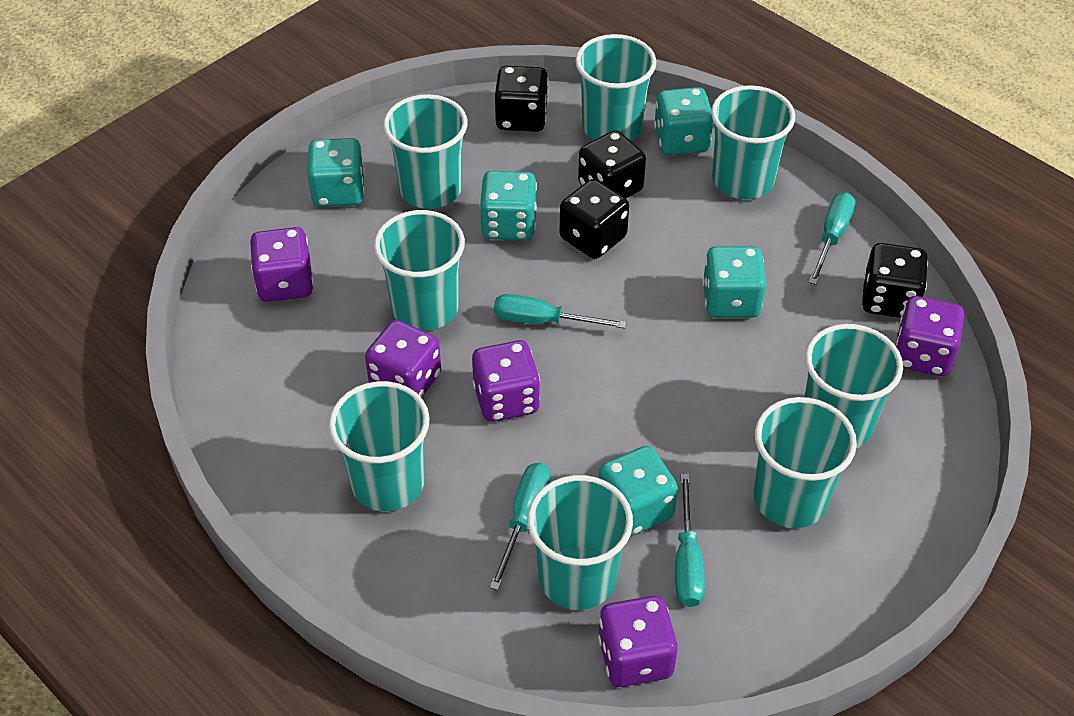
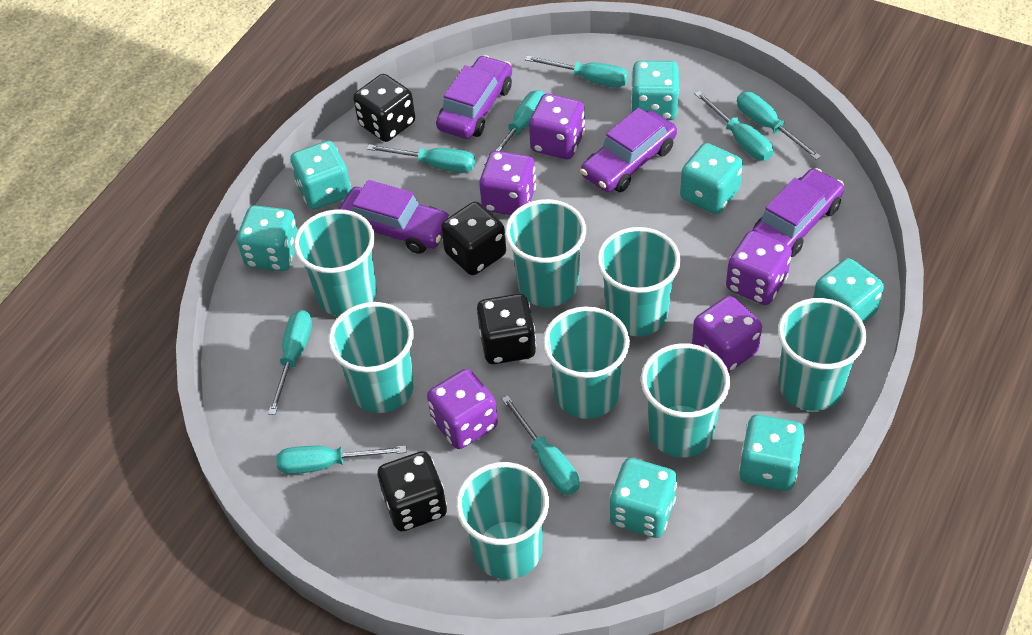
purple car: none = 0 -> [339,180,450,254] [436,55,512,139] [580,108,677,192] [752,168,844,257] = 4
turquoise dice: [307,138,365,207] [480,171,537,240] [599,446,678,536] [654,87,713,156] [703,246,766,318] = 5 -> [237,205,298,271] [290,141,351,210] [610,458,677,538] [631,61,679,120] [680,143,743,214] [739,414,805,491] [813,258,884,324] = 7
turquoise screwdriver: [490,463,551,590] [494,294,627,328] [675,474,705,607] [809,192,855,285] = 4 -> [268,310,312,415] [276,446,406,474] [367,144,475,173] [484,90,545,165] [502,395,580,495] [525,55,628,88] [695,91,773,161] [737,92,821,160] = 8

